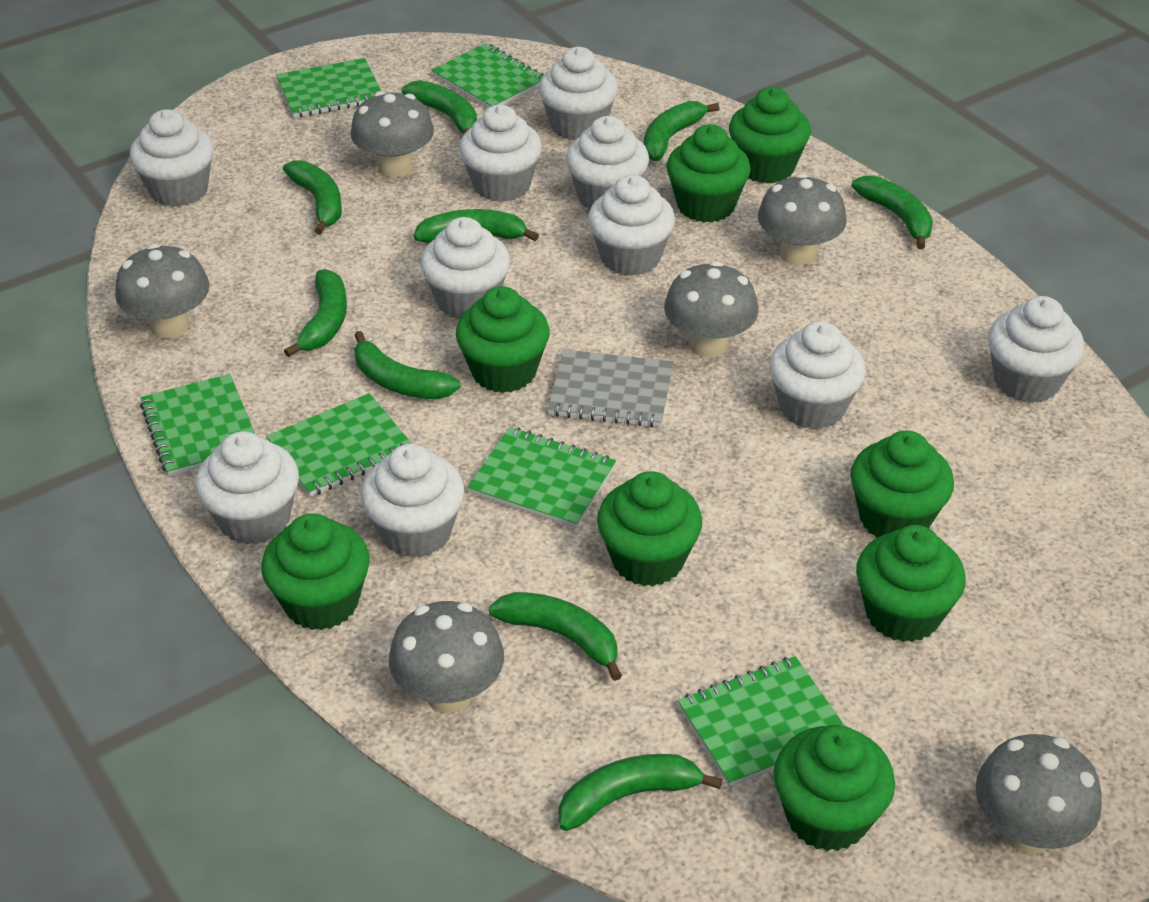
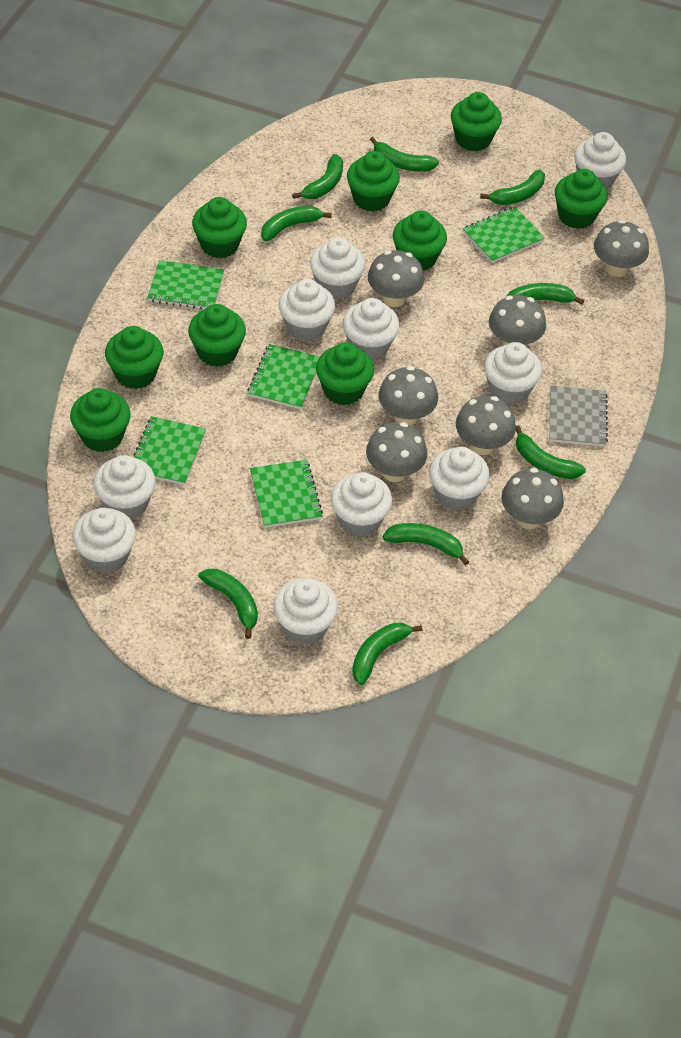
green cupcake: [262,513,370,630] [456,286,550,393] [597,471,702,586] [667,124,751,223] [729,87,811,184] [774,725,895,851] [850,431,954,538] [856,525,966,642] = 8 -> [70,388,131,452] [105,326,163,389] [188,304,246,367] [192,197,247,258] [316,342,374,405] [347,151,400,212] [393,211,447,271] [451,92,502,151] [555,169,608,229] = 9
green notebook: [140,374,255,476] [266,393,412,497] [276,58,381,118] [431,43,544,108] [467,427,616,528] [678,656,845,787] = 6 -> [134,416,206,485] [147,260,224,309] [248,344,320,409] [250,460,323,528] [463,207,545,263] = 5
grey mushroom: [115,244,209,339] [350,91,434,177] [389,601,504,713] [664,261,758,358] [758,173,847,266] [975,734,1102,854] = 6 -> [366,422,427,482] [368,250,424,307] [379,366,438,426] [456,396,516,455] [489,295,546,346] [501,468,564,529] [594,220,649,277] = 7

